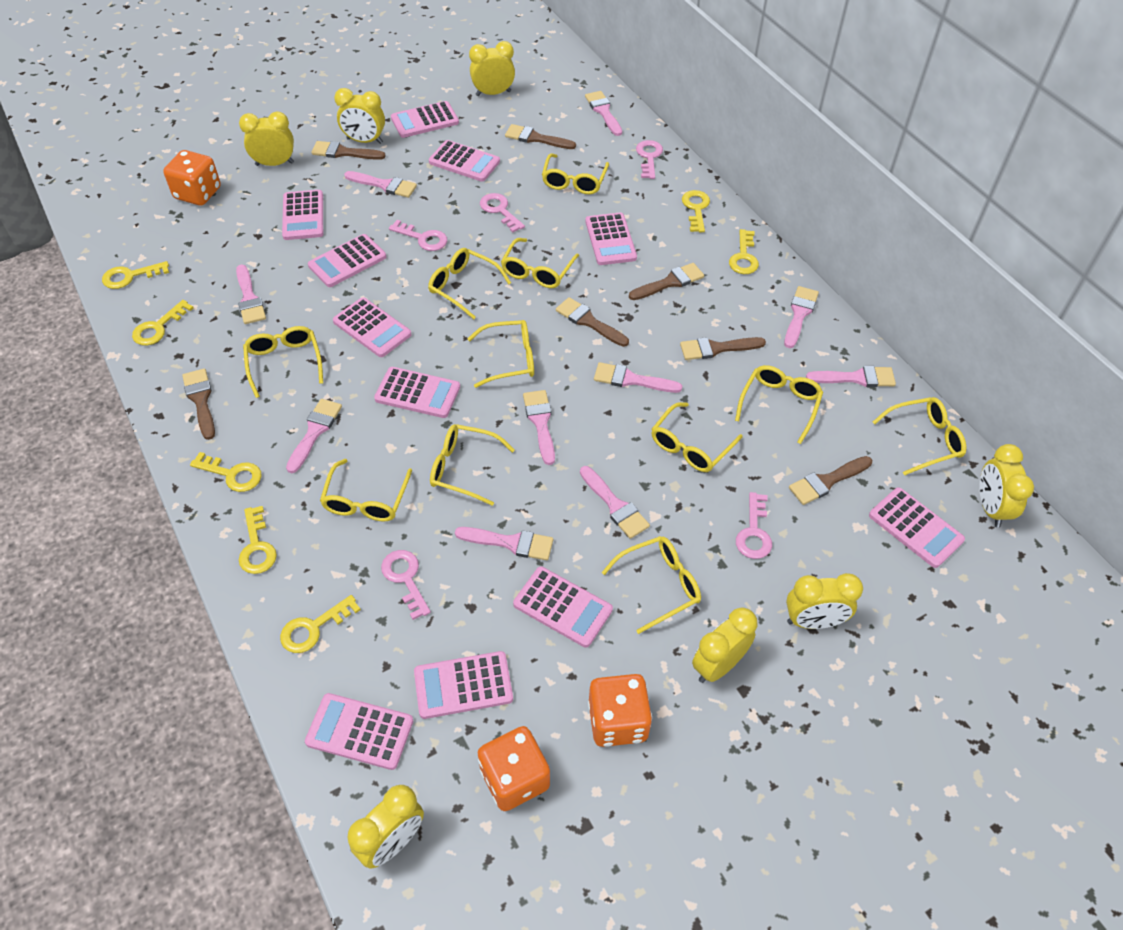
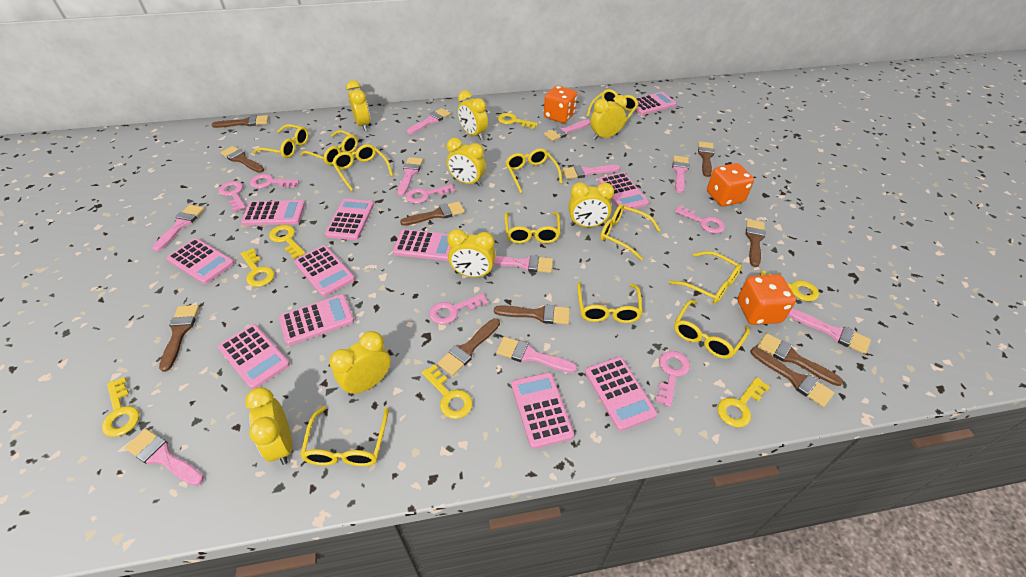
brown brush: [182,369,215,440] [311,141,386,160] [505,124,576,149] [556,297,629,347] [629,263,704,300] [680,337,766,360] [789,456,872,505] = 7 -> [159,305,199,372] [212,115,269,128] [220,146,264,173] [400,201,465,226] [437,318,500,376] [494,304,570,325] [698,141,715,177] [746,219,766,267] [750,347,834,407] [758,333,843,386] = 10
pink key: [381,550,431,620] [389,220,447,251] [480,193,525,232] [636,140,663,179] [736,492,772,559] = 5 -> [219,181,246,212] [250,174,299,188] [406,184,455,204] [429,293,488,325] [655,351,690,407] [675,205,725,234] = 6
yellow clock: [239,111,294,166] [334,88,385,144] [347,785,424,869] [469,41,515,96] [692,607,757,683] [786,573,863,629] [979,444,1034,528] = 7 -> [245,387,292,465] [329,331,391,396] [346,80,371,131] [447,138,486,186] [447,229,496,277] [458,90,488,140] [569,182,614,227] [590,95,627,140] = 8

